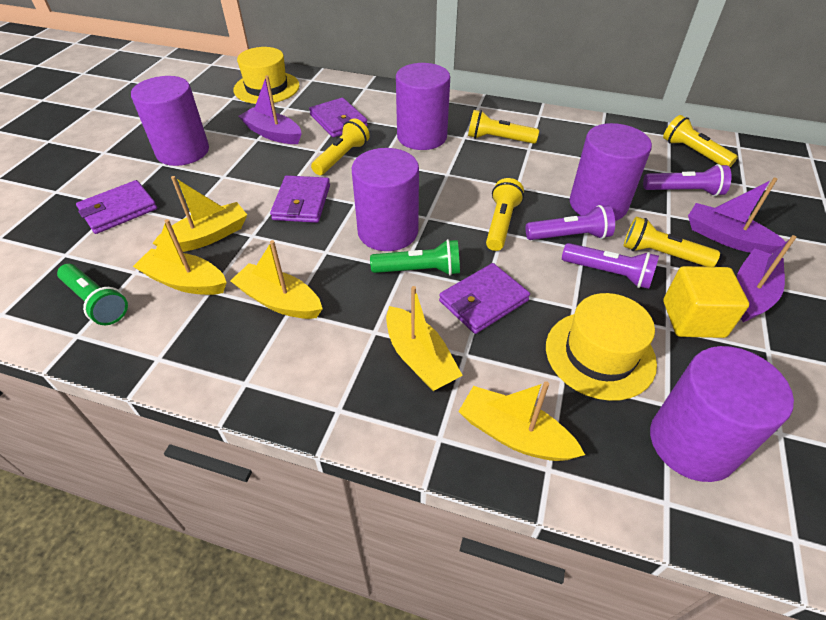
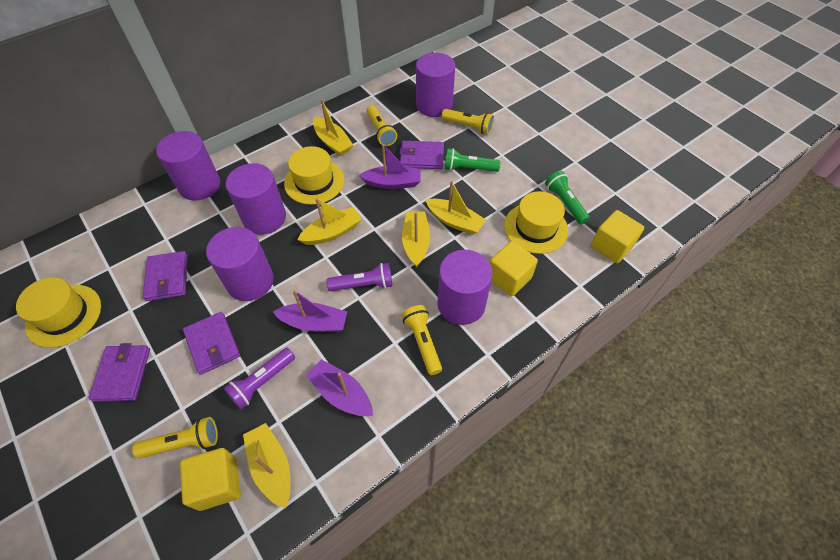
purple flashlight: [526,205,615,240] [562,243,659,289] [643,164,732,196] = 3 -> [224,348,295,409] [326,263,392,291] = 2
yellow cube: [663,266,749,338] = 1 -> [180,448,241,511] [490,241,538,297] [591,210,644,263] = 3
yellow flashlight: [311,118,370,175] [468,110,539,144] [486,178,524,251] [624,216,720,267] [663,115,738,167] = 5 -> [132,417,218,459] [366,105,397,146] [402,305,442,375] [442,109,494,134] = 4
yellow hat: [233,47,300,104] [546,293,657,401] = 2 -> [16,277,101,348] [284,146,344,205] [504,191,568,254] = 3

